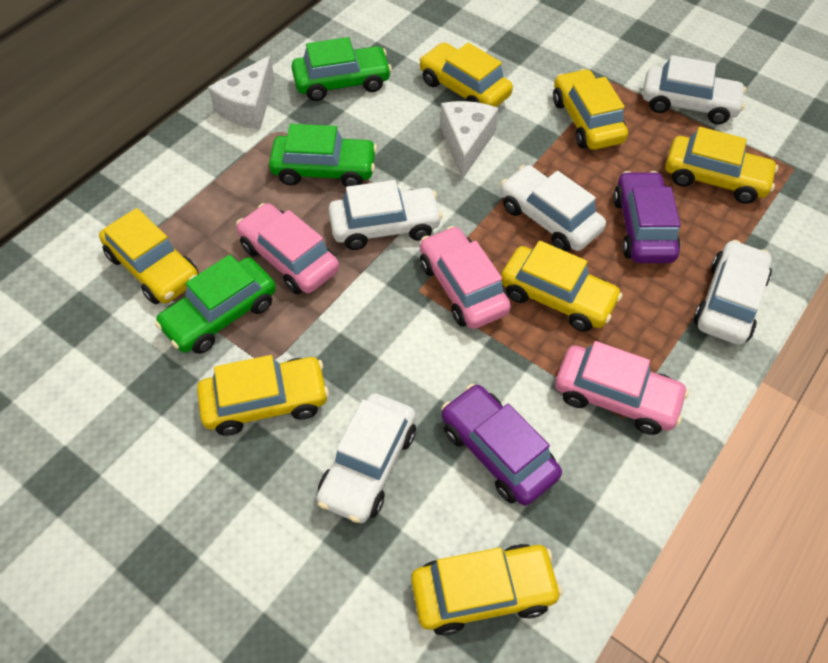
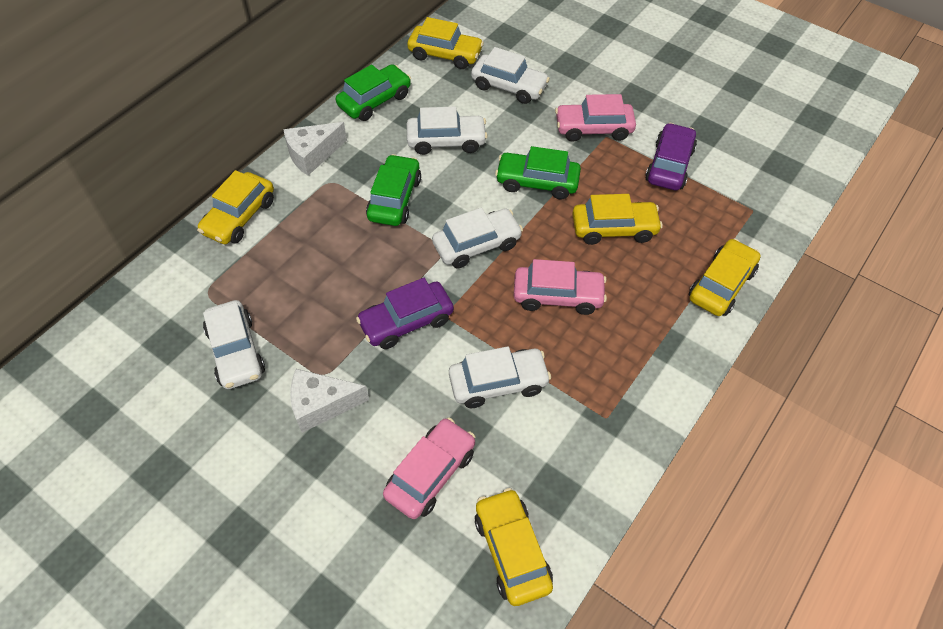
yellow car: [99,208,199,304] [197,355,329,436] [411,544,562,636] [419,43,513,107] [501,240,622,332] [553,69,628,150] [665,127,778,204] = 7 -> [197,170,274,244] [407,17,484,69] [475,488,553,606] [572,194,663,245] [689,238,761,316] = 5

